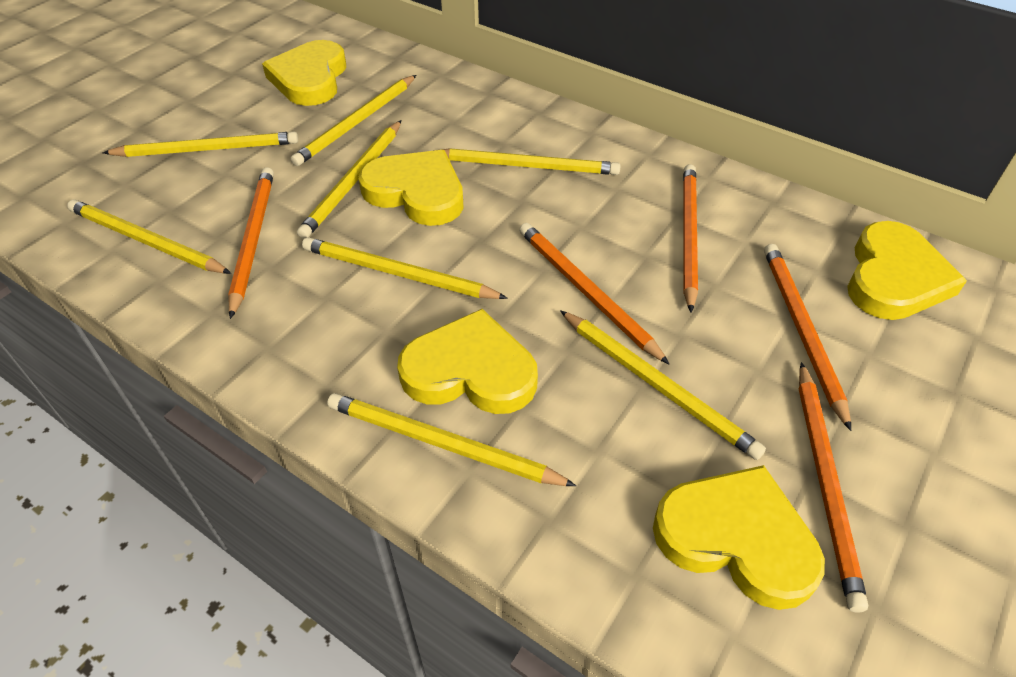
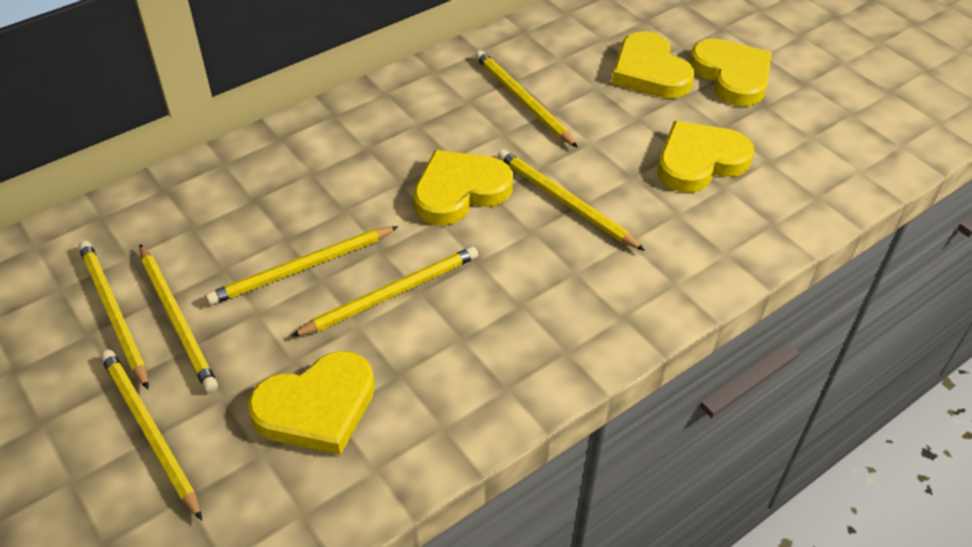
orange pencil: [228,167,274,319] [519,223,669,364] [683,164,698,312] [764,244,851,431] [799,362,868,613] = 5 -> none = 0
yellow pencil: [67,200,231,274] [103,131,298,157] [290,75,416,166] [297,120,402,239] [302,237,508,299] [327,393,576,486] [434,148,621,175] [560,310,766,460] = 8 -> [78,241,148,390] [101,350,202,520] [140,244,218,392] [206,226,398,305] [291,247,478,337] [475,50,578,148] [498,150,645,251] = 7

